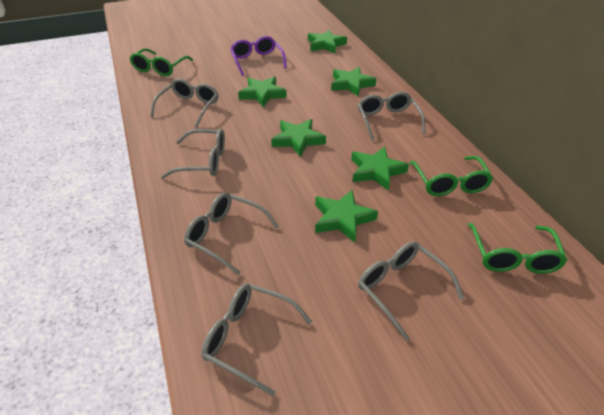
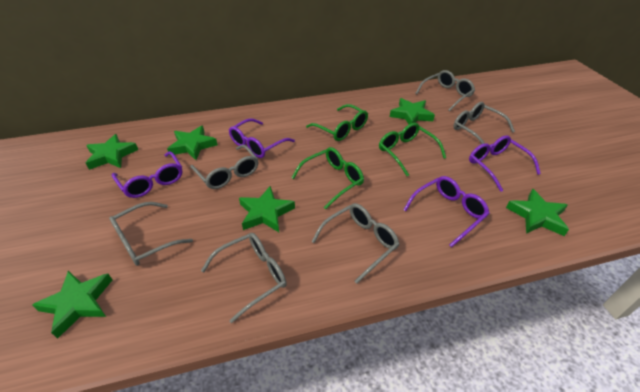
purple glasses: [230,36,287,76] = 1 -> [112,151,183,198] [229,119,295,158] [403,176,490,247] [469,135,541,192] = 4

